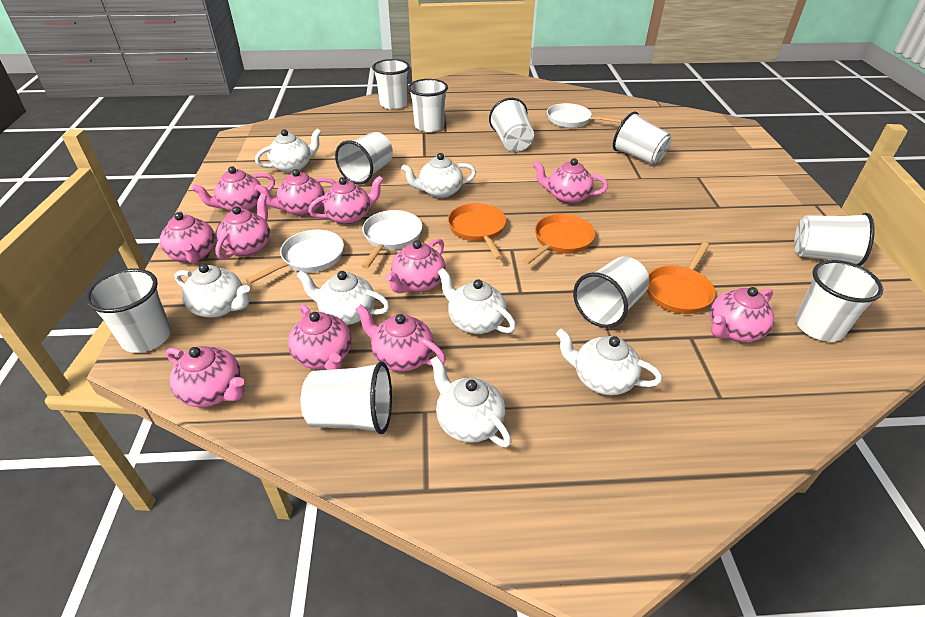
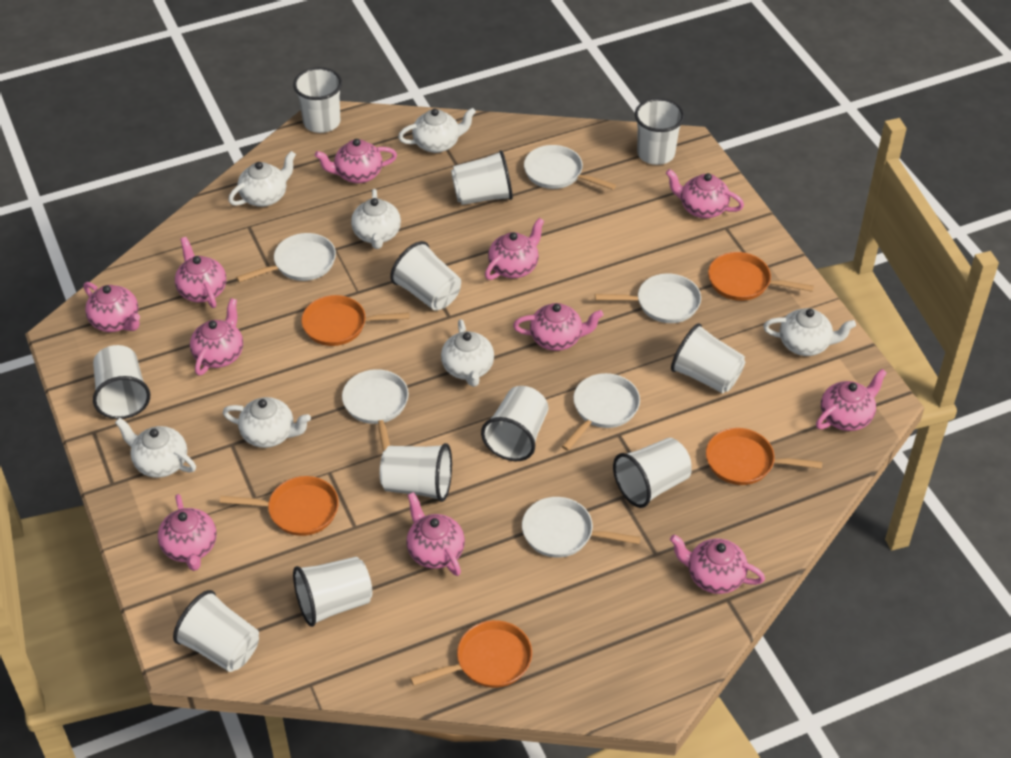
orange pan: [448,203,506,260] [522,214,595,265] [647,242,715,314] = 3 -> [220,476,339,536] [301,295,409,346] [410,620,532,688] [706,428,822,485] [708,252,814,301] = 5
white cup: [86,268,171,353] [301,361,392,434] [335,132,393,185] [372,59,410,109] [408,79,448,132] [489,98,534,152] [573,257,649,328] [613,111,671,165] [794,213,875,266] [795,260,883,342] = 10 -> [93,345,150,419] [173,590,259,672] [293,67,342,133] [293,557,372,627] [380,443,452,502] [390,241,461,311] [451,150,513,205] [481,386,548,461] [613,438,692,508] [635,98,684,165] [671,323,745,393] = 11
white pan: [246,230,344,284] [361,210,422,269] [547,103,623,128] = 3 -> [236,233,336,282] [342,369,409,452] [522,497,641,557] [524,145,616,190] [562,373,640,451] [595,274,701,323] = 6

